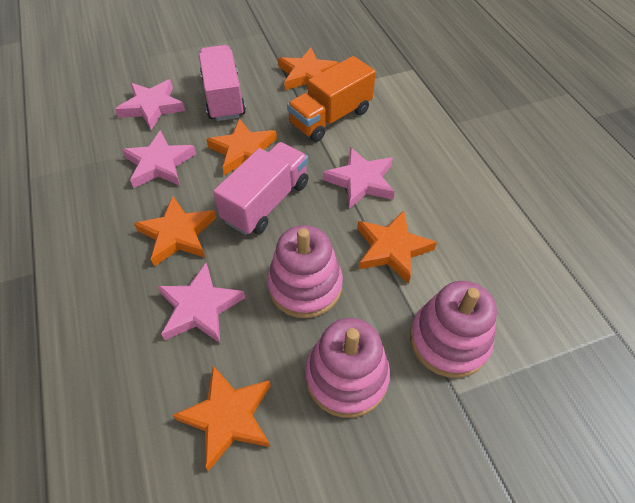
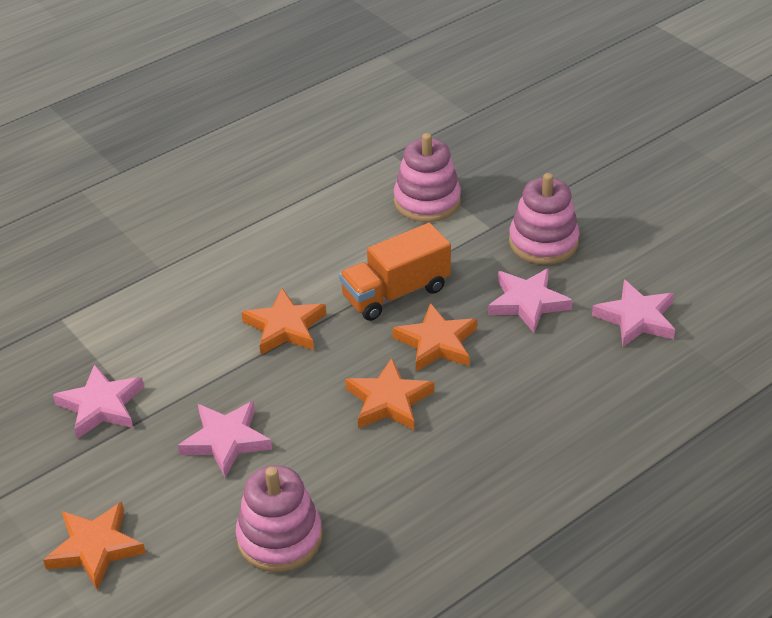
orange star: [134,196,216,266] [172,366,271,471] [206,118,277,175] [278,48,339,90] [357,210,437,284] = 5 -> [43,502,146,590] [241,288,326,355] [345,358,434,430] [392,303,477,372] = 4
pink truck: [199,45,246,121] [213,142,308,235] = 2 -> none = 0

